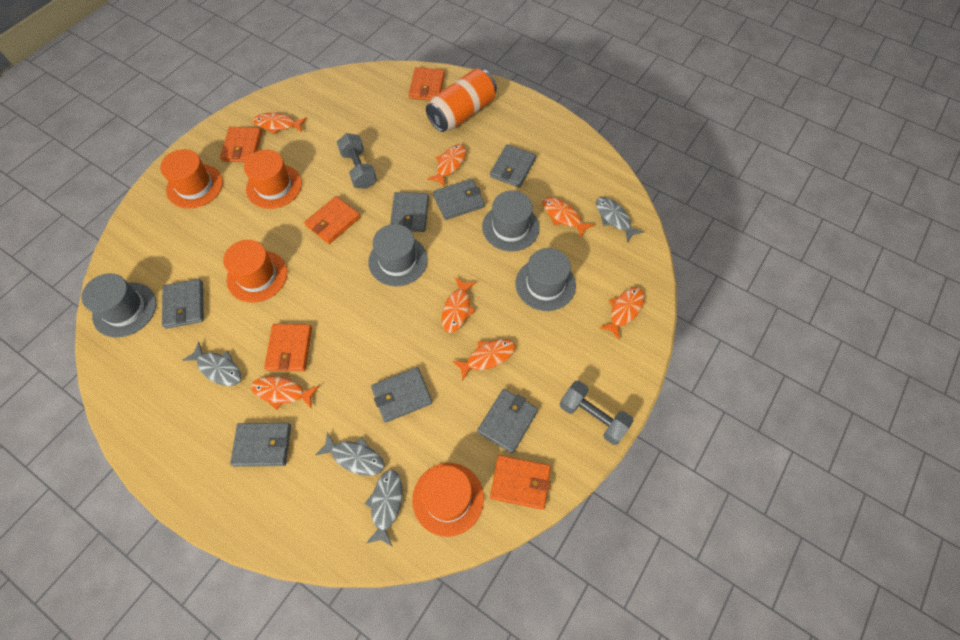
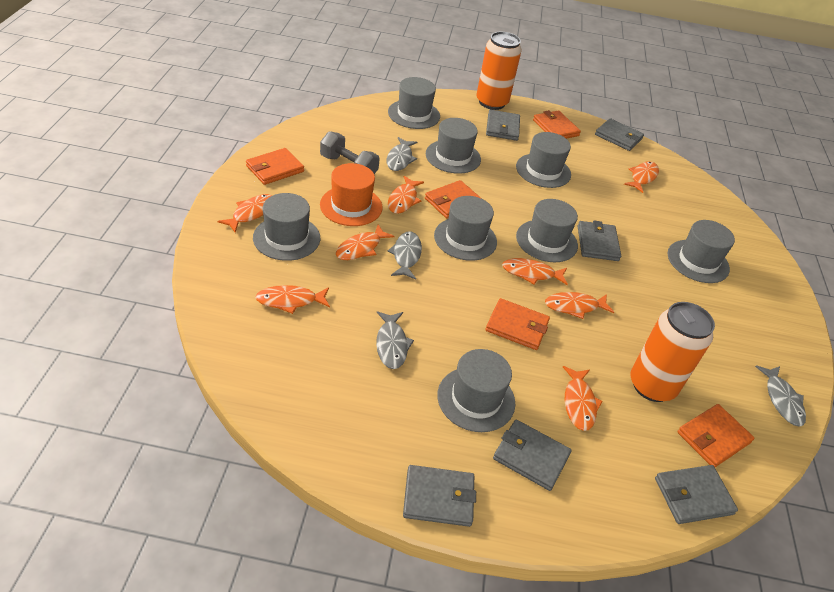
grey dumbbell: [337,133,377,189] [560,381,634,445] = 2 -> [320,131,380,174] = 1
grey hat: [82,273,156,338] [368,224,428,286] [482,191,540,251] [515,248,576,311] = 4 -> [253,193,320,261] [388,77,440,129] [426,118,481,174] [434,196,497,261] [437,349,515,432] [516,132,571,188] [516,199,578,262] [667,220,735,283] = 8
grey wallet: [162,279,204,329] [230,423,291,467] [371,367,432,423] [390,192,429,232] [433,179,485,220] [477,389,538,453] [490,144,536,188] = 7 -> [403,465,476,527] [486,109,520,141] [493,420,572,491] [578,221,621,261] [595,118,644,151] [655,465,738,524] = 6
orange can: [426,69,497,132] = 1 -> [476,32,521,110] [631,302,715,402] = 2
orange fish: [251,376,319,410] [253,113,307,135] [427,144,466,187] [442,277,476,333] [452,339,516,381] [542,197,595,238] [599,287,645,340] = 7 -> [217,194,273,233] [255,285,330,314] [336,224,395,260] [388,176,424,214] [502,258,568,285] [545,292,614,319] [563,366,603,431] [624,161,659,193] = 8
orange hat: [160,149,223,208] [223,240,287,303] [244,150,302,209] [412,463,484,537] = 4 -> [320,163,383,226] = 1

